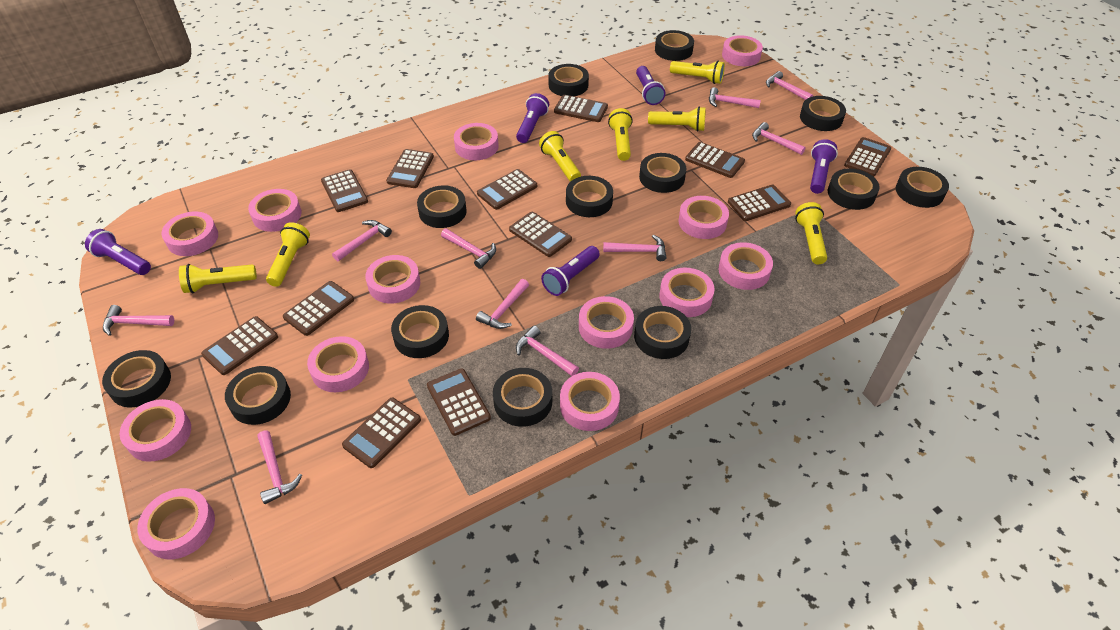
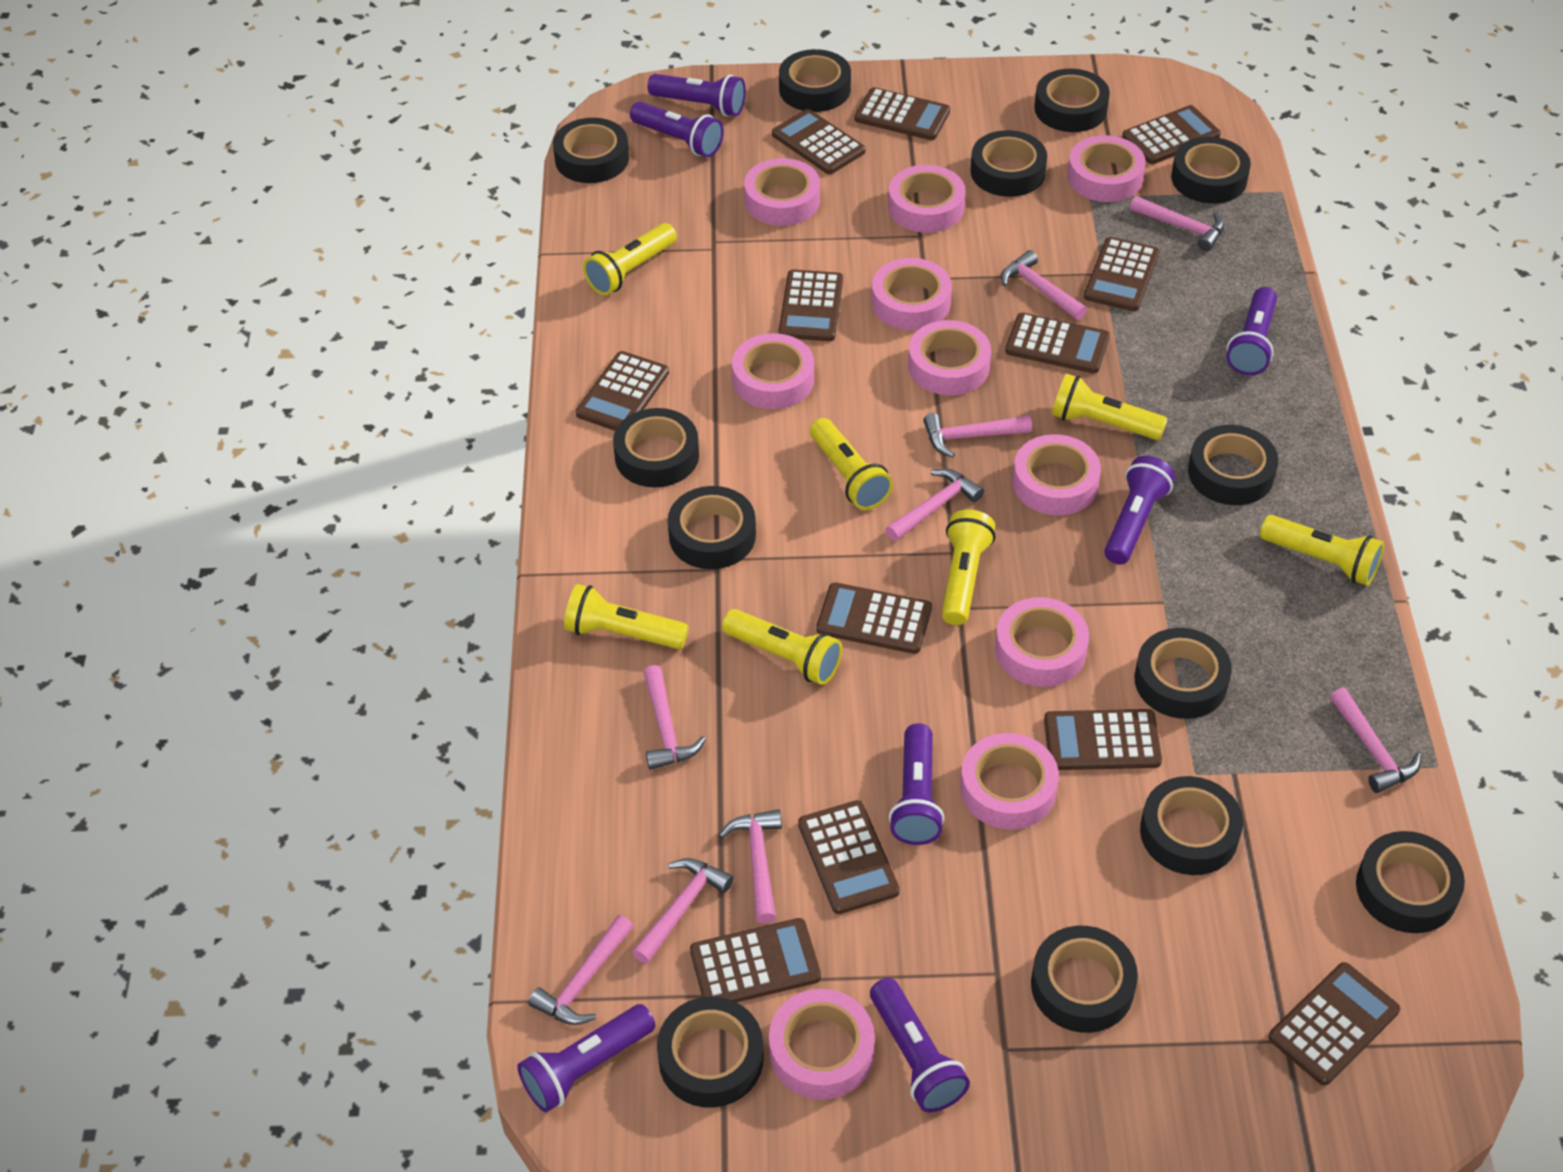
pink hammer: [103,305,174,336] [257,431,302,504] [332,220,392,261] [441,229,496,269] [476,279,529,329] [516,326,579,376] [603,235,667,261] [709,87,761,108] [752,122,806,155] [766,71,813,100] = 10 -> [528,915,634,1025] [632,858,733,964] [644,665,706,770] [719,809,782,924] [886,469,984,541] [923,413,1032,458] [1001,250,1087,320] [1130,196,1224,251] [1330,688,1421,793] = 9
pink tape: [119,399,191,462] [137,488,215,559] [161,211,218,256] [248,189,301,232] [307,336,369,392] [365,255,420,303] [454,123,499,160] [560,372,620,431] [579,296,634,349] [659,268,715,317] [678,196,729,239] [719,242,773,290] [722,35,763,66] = 13 -> [732,333,814,409] [744,158,820,226] [769,989,875,1100] [872,258,952,330] [888,165,966,233] [908,320,991,395] [960,733,1059,830] [995,597,1089,687] [1013,434,1101,515] [1068,135,1146,202] = 10
purple flashlight: [85,229,151,275] [516,93,549,143] [541,246,600,296] [636,66,665,105] [810,139,838,194] = 5 -> [517,1004,655,1112] [630,102,724,157] [648,74,746,116] [870,978,970,1113] [889,723,944,845] [1104,456,1175,564] [1226,287,1277,375] = 7

